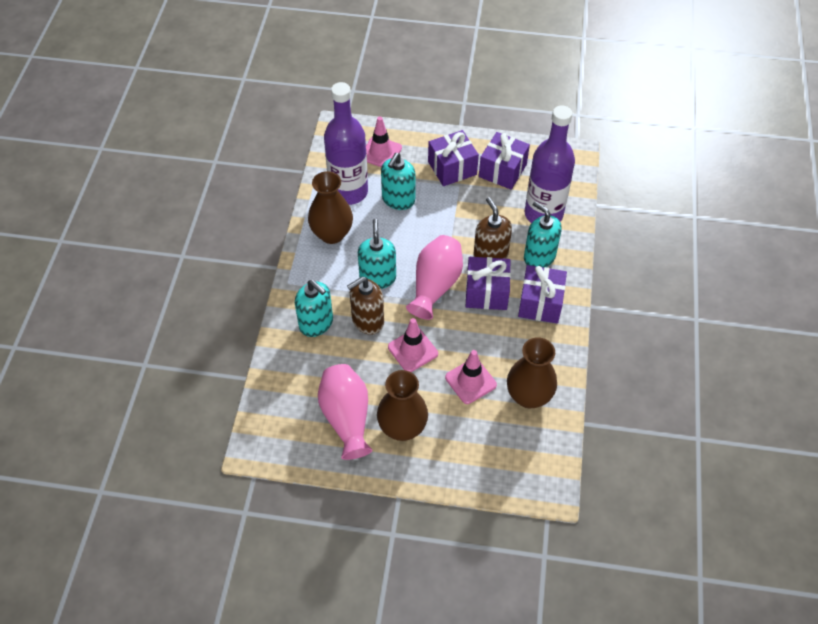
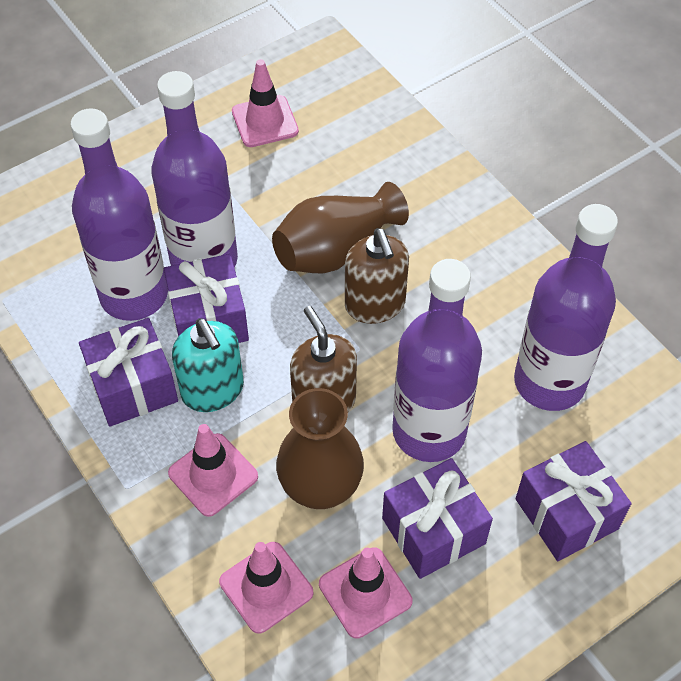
brown vase: [308,171,353,244] [377,370,428,441] [507,337,557,408] = 3 -> [272,182,409,273] [276,388,364,509] = 2
pink traffic cone: [366,117,402,167] [388,318,438,372] [445,350,497,404] = 3 -> [168,424,258,517] [219,542,313,634] [232,59,299,147] [319,547,412,639] = 4
pink vase: [318,364,372,460] [406,235,463,320] = 2 -> none = 0
purple bottle: [324,82,368,205] [525,105,575,223] = 2 -> [70,108,168,321] [151,71,238,267] [392,259,482,462] [514,204,618,411] = 4
turquoise soap dispenser: [295,280,333,337] [358,219,396,289] [381,153,416,210] [524,201,562,268] = 4 -> [172,318,244,412] = 1

